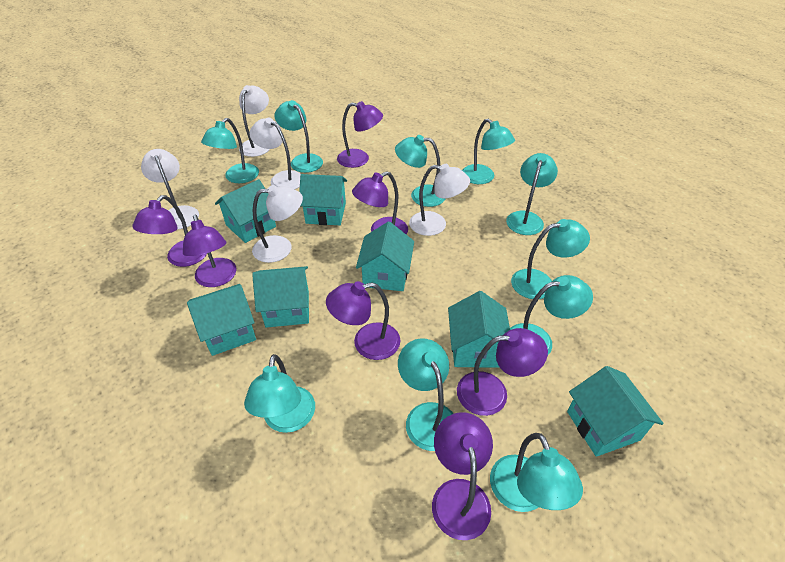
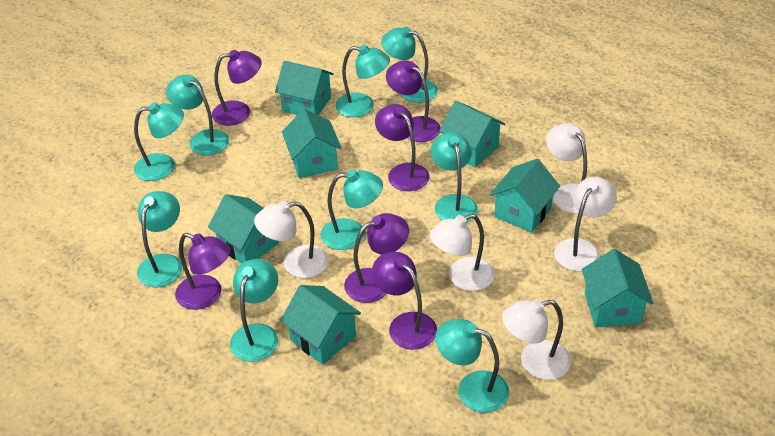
purple lamp: [132,195,207,267] [183,214,237,287] [326,281,400,360] [337,101,383,168] [352,171,408,235] [432,412,493,540] [457,328,548,416] = 7 -> [175,233,231,310] [212,50,262,126] [344,213,409,303] [372,252,437,350] [375,104,430,191] [386,60,441,142] = 6
turquoise lamp: [201,118,259,183] [244,354,315,433] [275,100,323,173] [395,135,446,207] [398,338,454,451] [462,119,515,184] [490,433,583,512] [506,153,558,235] [510,275,593,355] [511,219,590,299] = 10 -> [134,103,184,181] [137,191,182,287] [166,75,229,156] [230,259,278,362] [320,170,383,250] [335,45,390,117] [381,27,438,103] [431,132,478,223] [435,319,509,413] = 9

